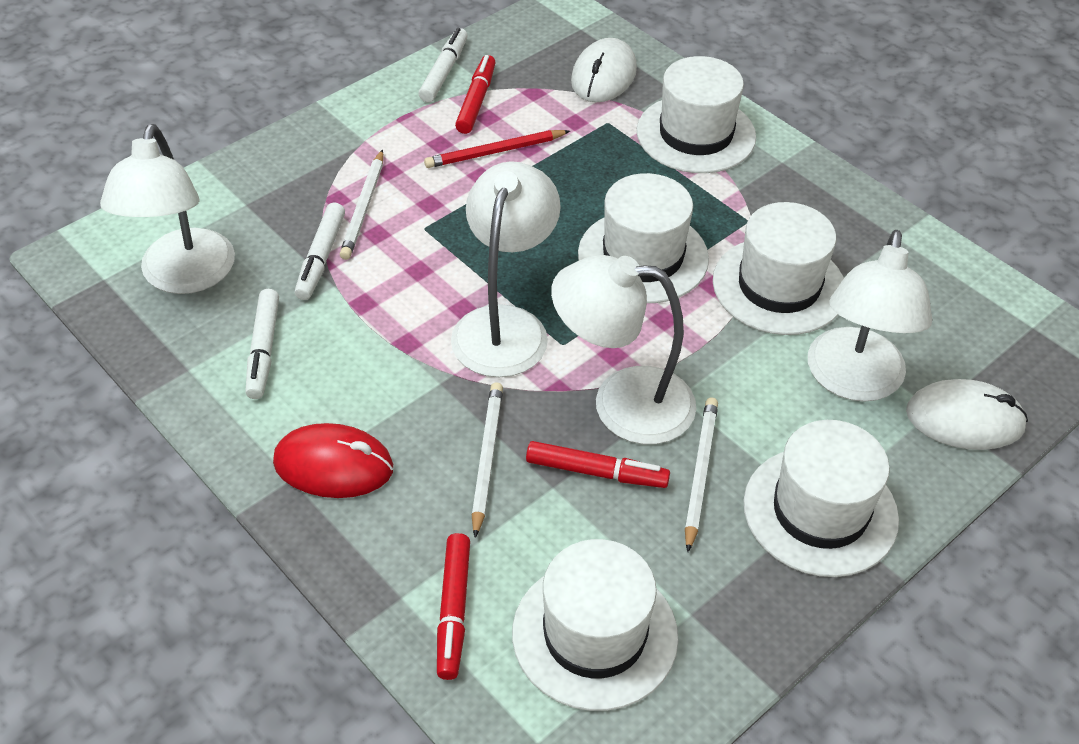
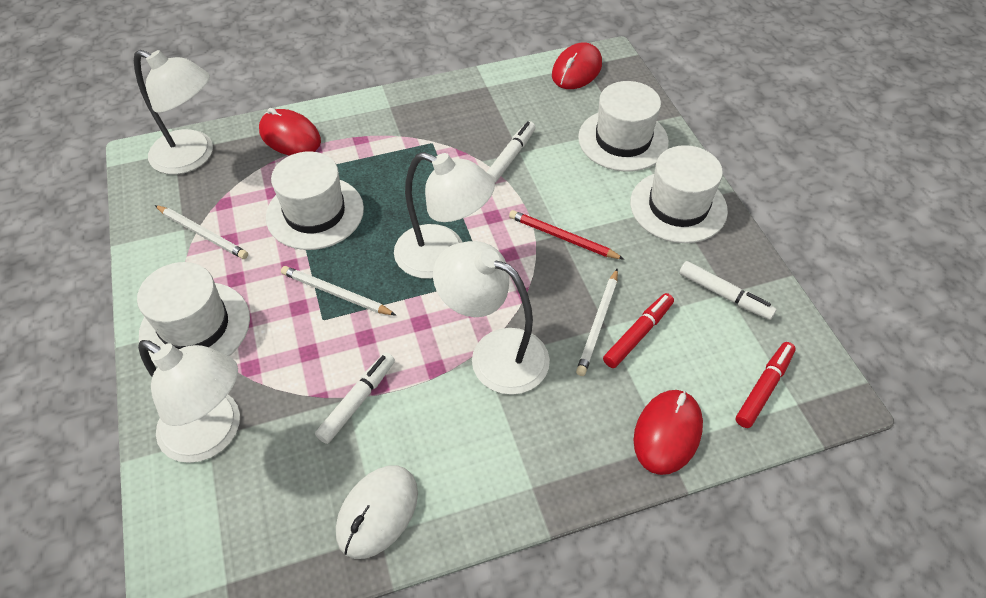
red marker: [437,533,470,680] [455,55,496,134] [526,441,670,488] = 3 -> [603,293,674,368] [736,342,796,428] = 2
red mouse: [273,423,393,498] = 1 -> [259,108,321,155] [552,43,602,89] [633,390,703,475] = 3
white hat: [512,539,678,711] [578,173,709,303] [637,56,756,173] [713,202,844,335] [743,420,899,577] = 5 -> [137,262,250,367] [266,151,364,250] [578,81,669,172] [630,145,728,243] = 4
white mouse: [571,38,637,102] [906,379,1028,450] = 2 -> [336,465,418,559] = 1

